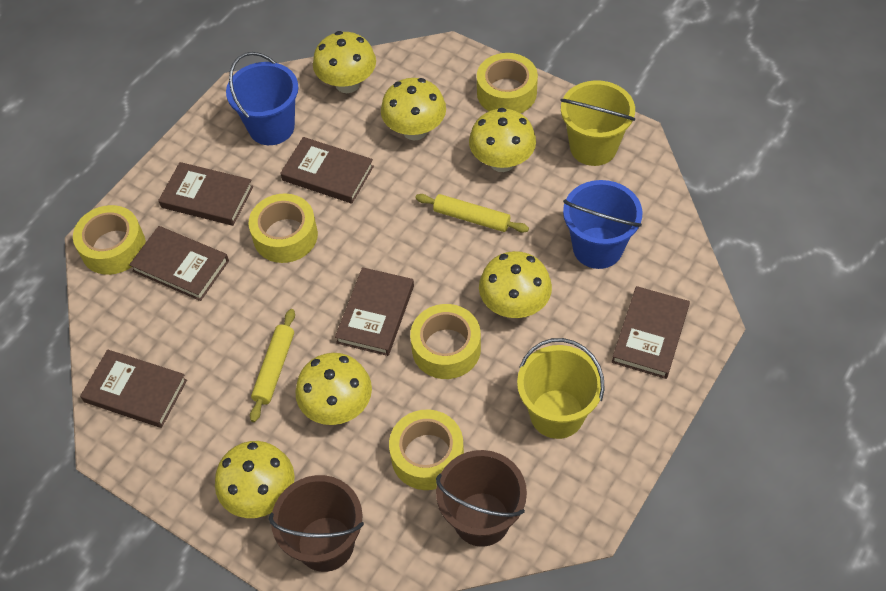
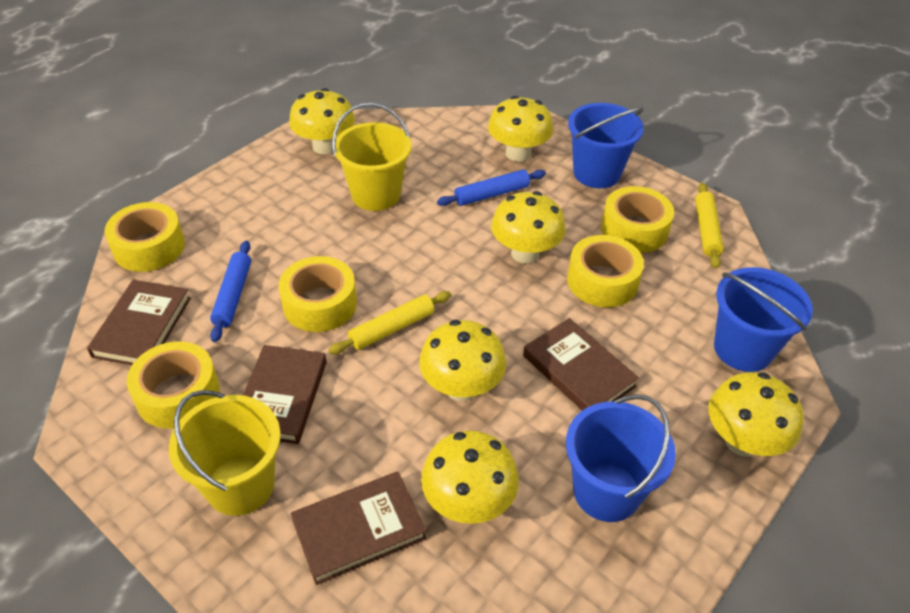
blue bucket: [226,52,298,145] [563,180,642,269] = 2 -> [566,394,676,522] [568,103,644,188] [714,267,813,372] = 3
blue rolling pin: none = 0 -> [210,241,251,342] [437,170,546,206] = 2
brown book: [80,350,187,428] [129,226,229,301] [158,162,253,226] [280,137,374,203] [335,267,414,356] [612,286,690,379] = 6 -> [87,279,191,365] [243,345,327,444] [291,471,427,585] [523,318,639,411] = 4
brown bucket: [269,475,364,572] [436,450,527,547] = 2 -> none = 0

